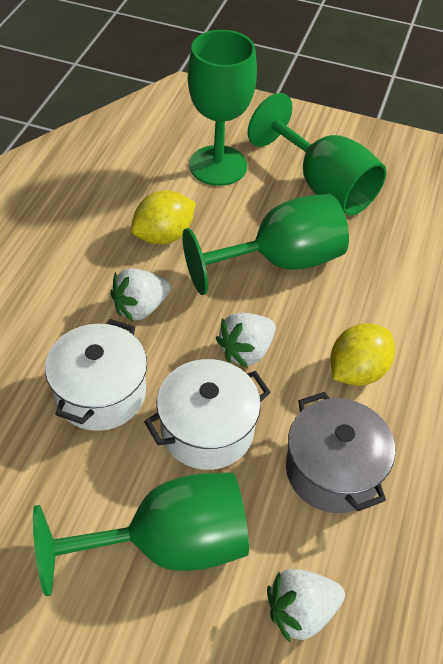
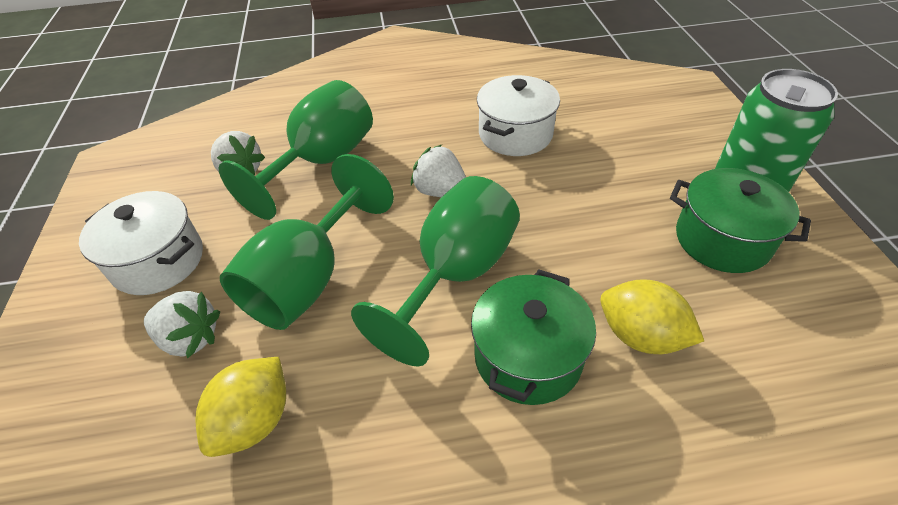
green can: none = 0 -> [715,69,838,192] = 1
green goblet: [33,472,249,596] [182,194,349,295] [188,30,257,186] [248,93,387,216] = 4 -> [219,80,373,220] [220,154,394,330] [351,176,520,367] = 3
green pot: none = 0 -> [471,270,596,405] [670,168,811,273] = 2
grey pot: [286,392,395,513] = 1 -> none = 0

